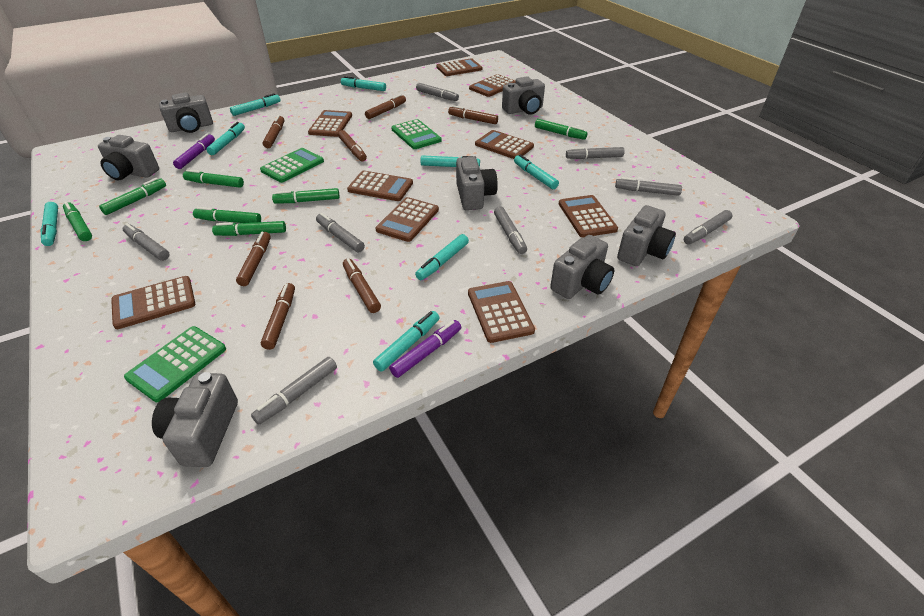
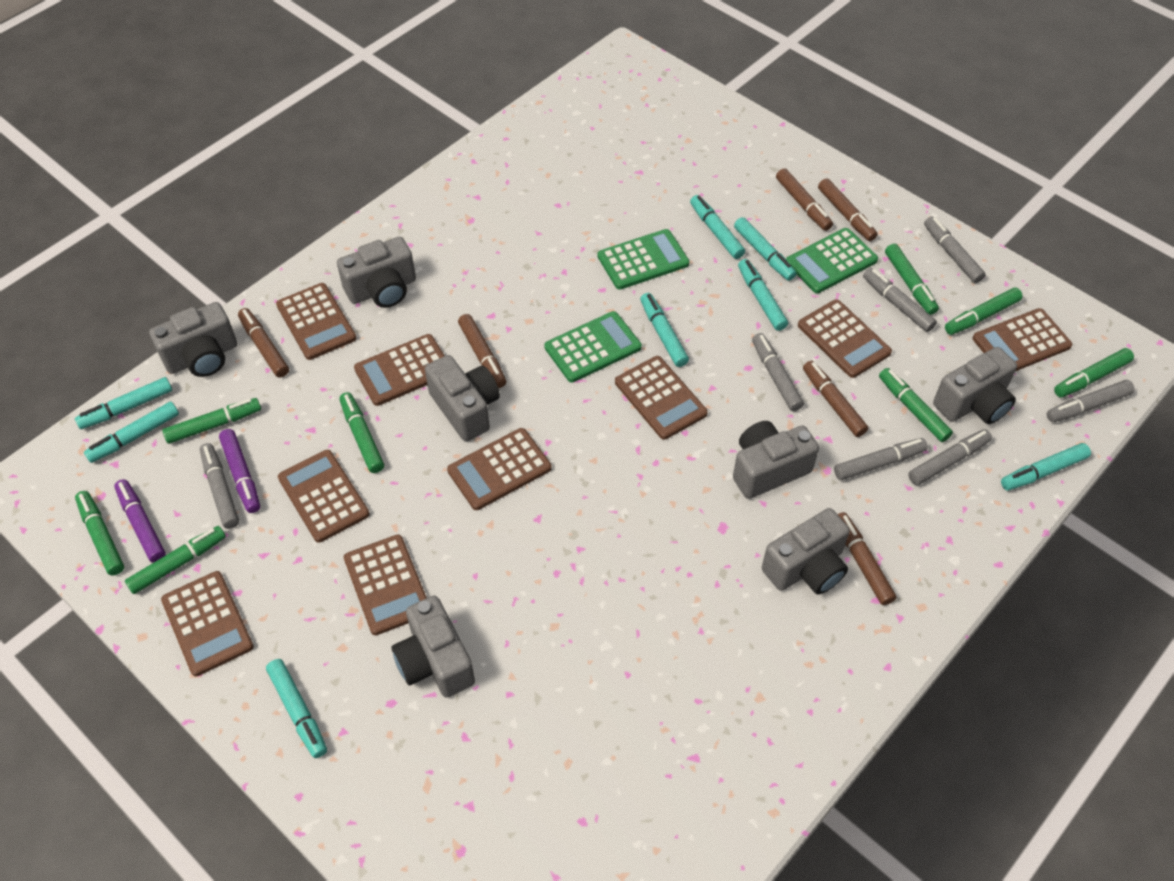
brown marker: [236,232,271,286] [261,283,295,350] [262,115,284,148] [338,130,367,161] [343,258,381,313] [365,94,406,119] [448,105,498,124] = 7 -> [238,308,289,377] [458,314,506,388] [776,168,833,231] [803,361,868,437] [818,178,878,241] [838,512,896,605] = 6
green marker: [63,202,92,241] [99,178,166,215] [183,169,244,188] [193,207,261,223] [212,221,286,236] [272,188,340,203] [535,119,587,140] = 7 -> [75,491,124,576] [125,526,226,594] [162,398,261,444] [339,392,384,473] [879,368,953,442] [885,244,939,315] [945,287,1023,335] [1054,348,1134,398] = 8
grey marker: [123,223,170,261] [251,357,337,424] [316,213,365,252] [416,83,459,101] [494,206,527,254] [566,147,625,159] [615,177,682,196] [684,210,732,245] = 8 -> [200,443,239,529] [752,333,804,411] [834,438,928,480] [863,268,937,332] [908,429,992,485] [924,216,986,283] [1047,380,1135,422] = 7

